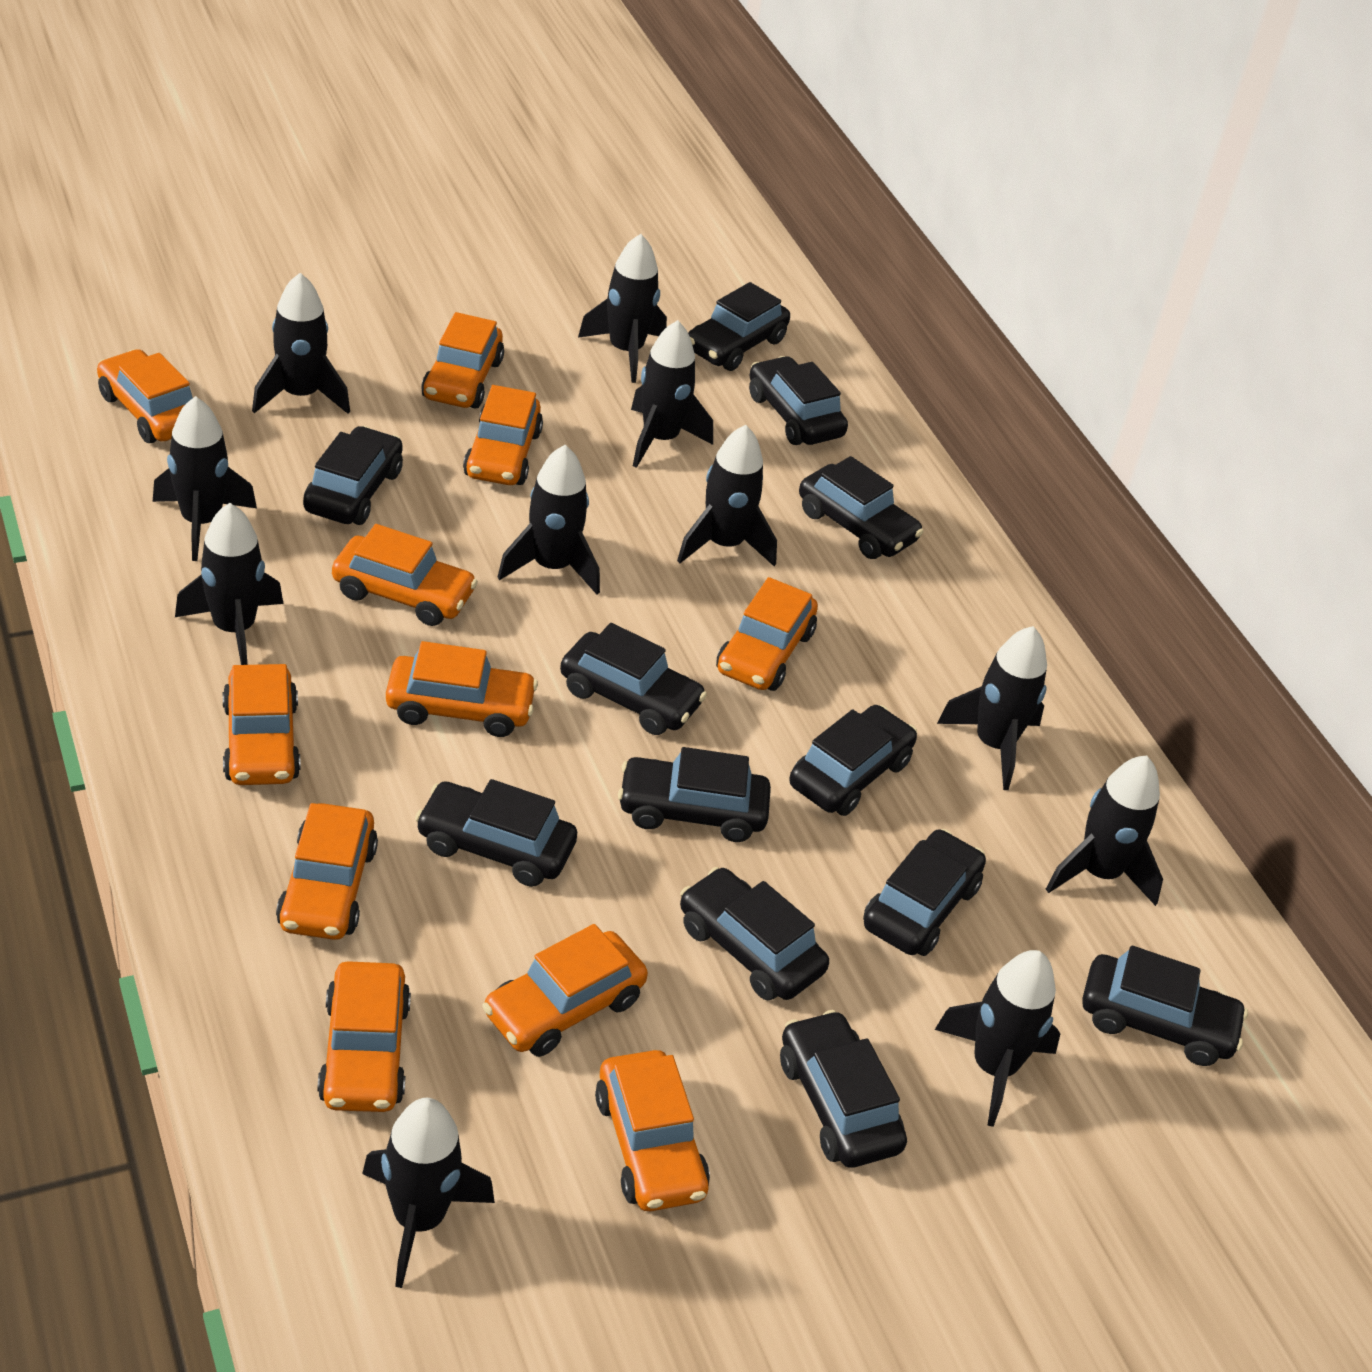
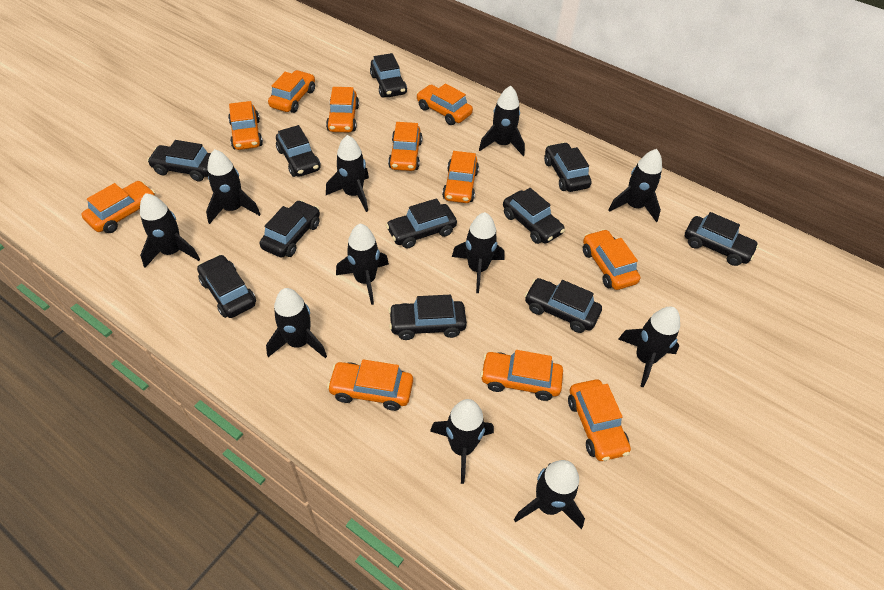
black car: [303,426,403,525] [415,779,577,887] [560,623,707,735] [618,747,771,842] [680,867,829,1001] [688,282,790,371] [749,356,848,445] [780,1010,907,1168] [789,705,917,816] [799,456,924,559] [863,829,986,956] [1082,946,1248,1066] = 12 -> [147,140,211,181] [197,255,256,318] [260,200,320,258] [276,125,321,177] [370,53,407,97] [386,198,457,249] [388,295,467,340] [503,188,565,244] [525,278,602,333] [544,142,592,192] [685,212,759,266] = 11

